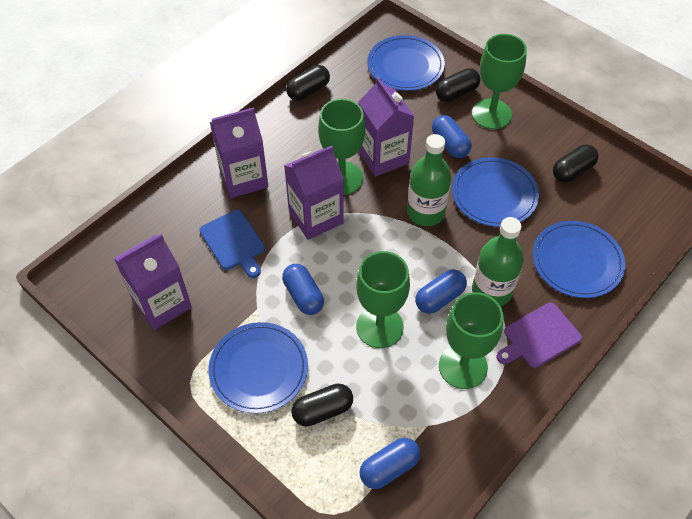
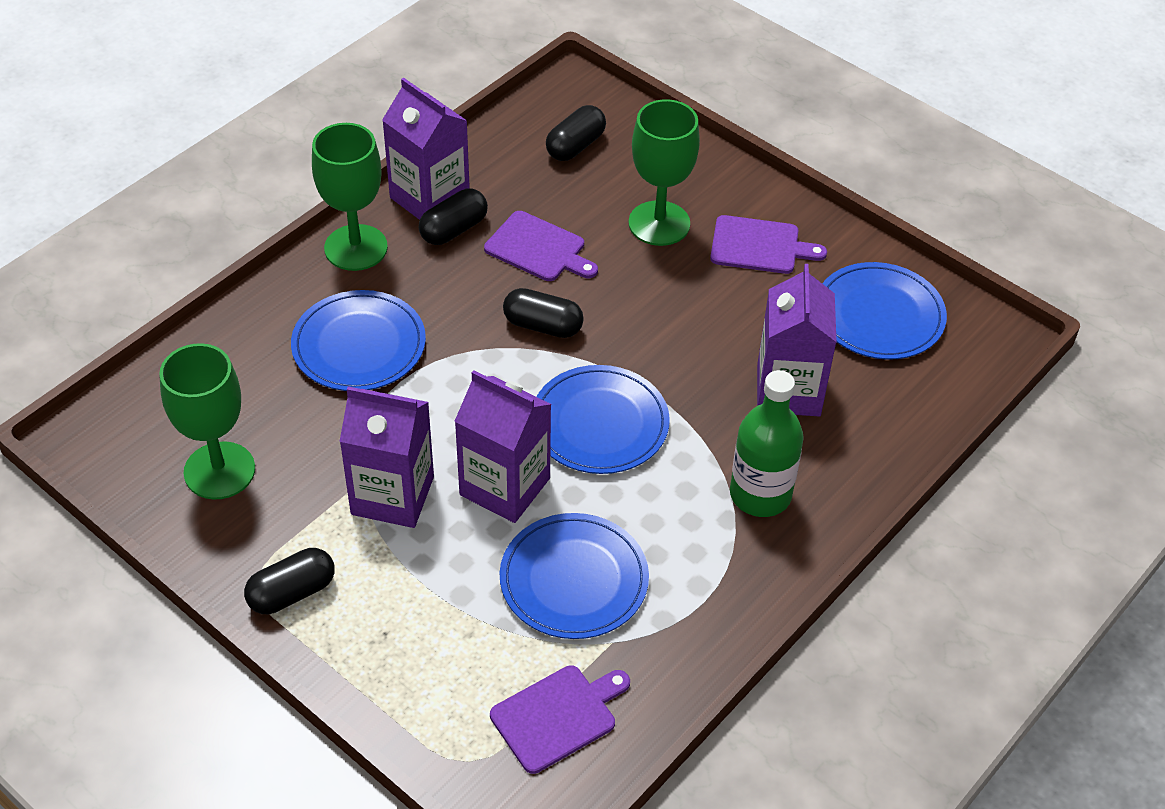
blue capsule: [282,264,324,315] [360,438,420,489] [415,269,467,314] [432,115,472,158] = 4 -> none = 0
blue cutting board: [199,210,265,278] = 1 -> none = 0
green bottle: [407,134,451,226] [472,217,524,306] = 2 -> [730,370,804,517] = 1
green goblet: [318,98,365,195] [356,251,410,348] [439,292,503,389] [472,34,527,129] = 4 -> [159,343,255,500] [312,123,388,271] [629,99,700,246] = 3
purple cutting board: [496,303,582,368] = 1 -> [484,211,598,281] [490,665,630,774] [710,215,827,274] = 3

